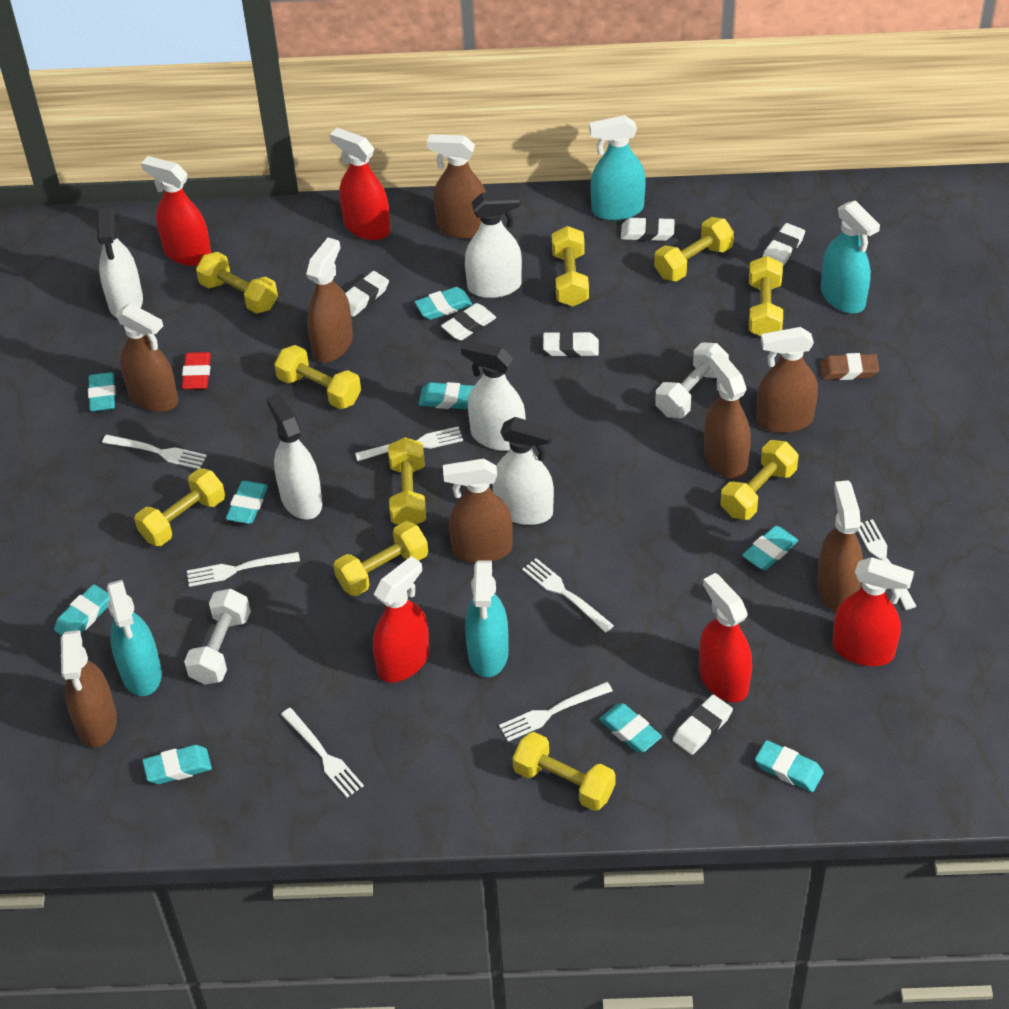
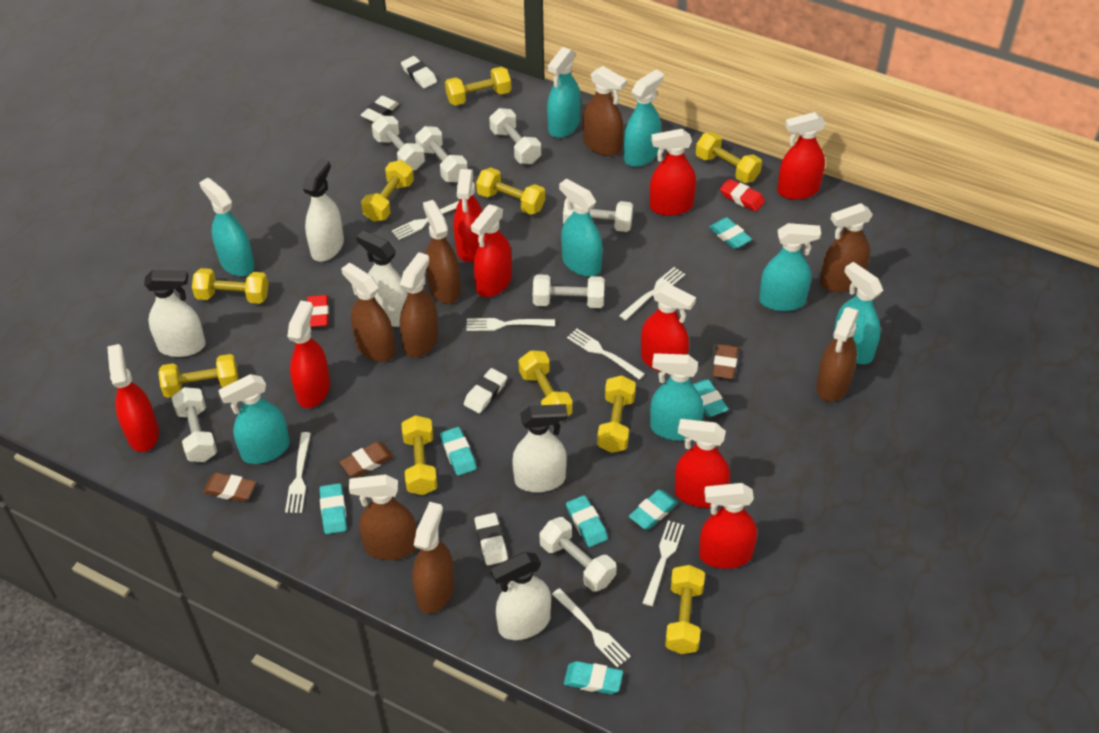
brown eraser: [820,353,879,380] = 1 -> [203,473,256,502] [340,442,394,477] [712,344,738,379] = 3
red eraser: [182,352,211,390] = 1 -> [307,295,329,327] [720,179,765,211] = 2
red spray bottle: [141,156,211,266] [330,128,390,240] [373,556,430,683] [699,573,752,702] [832,557,914,666] = 5 -> [107,344,159,452] [287,301,330,408] [453,169,482,262] [471,204,512,297] [641,283,696,374] [650,129,696,216] [675,419,730,508] [699,483,757,569] [777,112,826,200] = 9
turquoise eraser: [54,584,110,636] [88,372,116,412] [142,745,212,784] [226,481,268,524] [415,287,472,320] [419,382,474,409] [599,703,662,753] [742,526,798,570] [755,740,824,792] = 9 -> [319,483,347,534] [440,427,477,476] [564,661,623,694] [566,495,608,547] [629,490,678,529] [692,379,728,417] [709,217,752,249] = 7
turquoise spray bottle: [107,580,162,696] [465,560,509,677] [589,115,646,221] [821,200,880,314] = 4 -> [199,178,254,276] [218,374,290,464] [547,47,581,138] [559,179,603,277] [624,69,664,167] [650,353,704,441] [759,223,821,311] [833,262,883,364] = 8
white dumbbell: [184,589,251,684] [655,343,729,418] = 2 -> [172,387,217,462] [372,116,425,170] [415,126,468,182] [489,108,541,164] [533,274,605,308] [539,517,617,592] [563,198,633,232] = 7
white eraser: [345,271,389,317] [441,303,496,340] [543,331,599,357] [621,217,675,241] [673,695,733,755] [762,223,805,266] = 6 -> [361,96,399,122] [401,56,437,88] [464,368,507,413] [475,513,508,565] = 4

